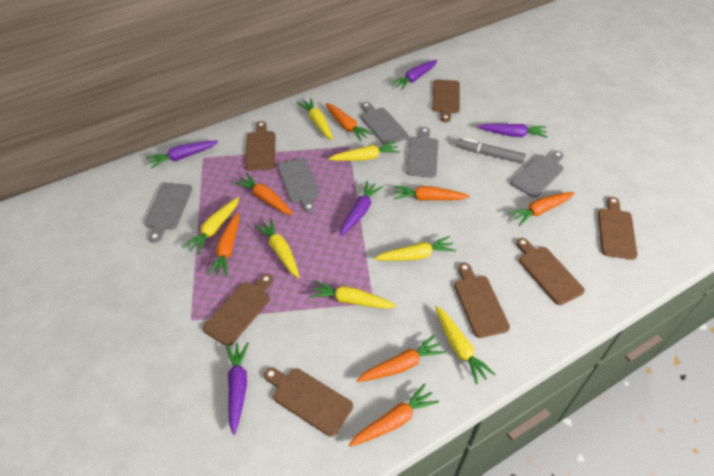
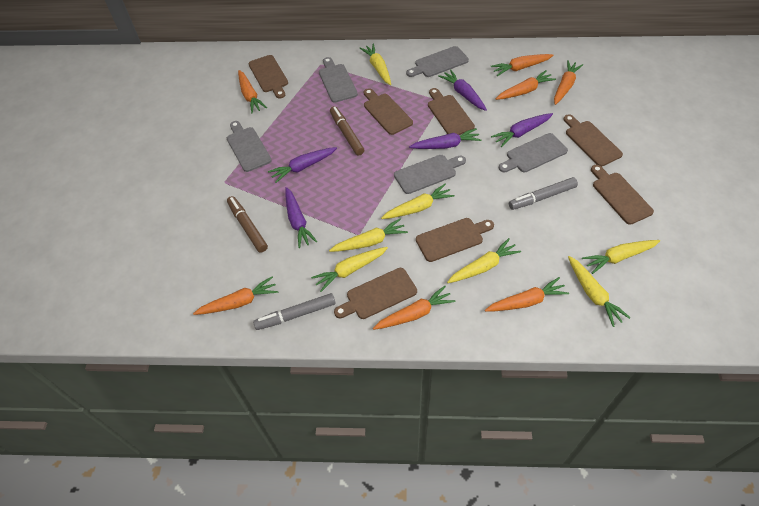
brown marker: none = 0 -> [227,196,268,253] [330,106,364,155] = 2
grey marker: [457,138,526,164] = 1 -> [253,293,336,330] [509,177,578,210] = 2

